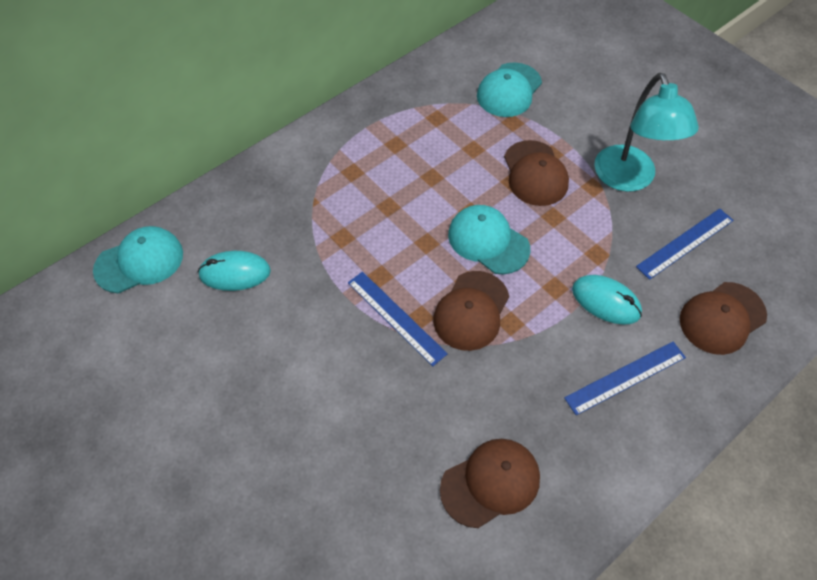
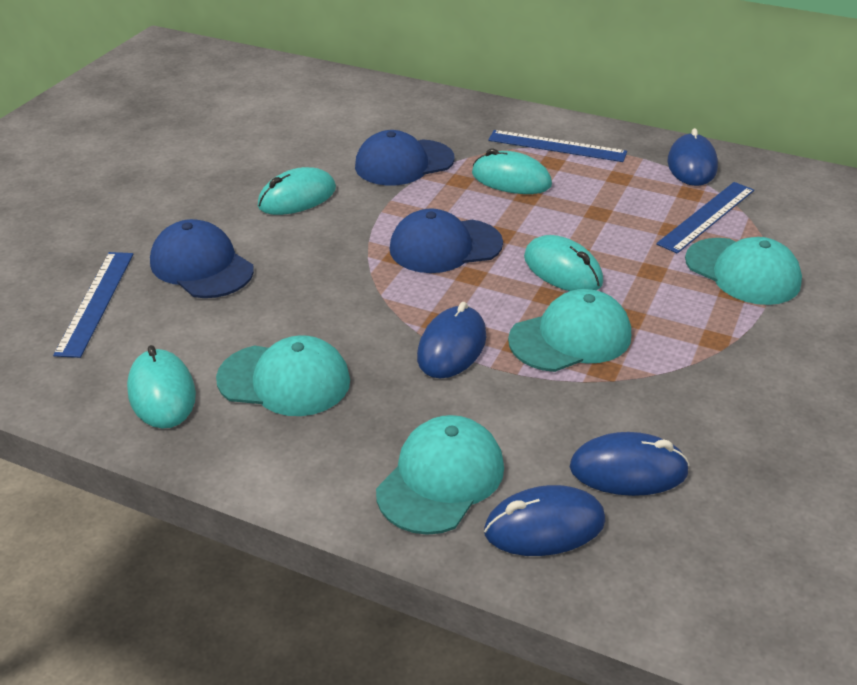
blue cap: none = 0 -> [150,219,254,298] [355,130,455,185] [390,208,503,273] = 3
blue mouse: none = 0 -> [417,302,487,378] [484,485,606,556] [570,432,690,496] [668,128,718,186] = 4
brown cap: [433,271,509,351] [440,439,540,528] [504,140,569,206] [680,282,767,355] = 4 -> none = 0
turquoise cap: [93,226,183,294] [448,205,530,274] [477,62,542,117] = 3 -> [216,335,350,416] [376,415,504,535] [508,289,631,372] [685,237,802,305] = 4
turquoise lamp: [594,73,699,192] = 1 -> none = 0
turquoise mouse: [198,251,271,291] [572,275,642,325] = 2 -> [127,345,196,429] [258,167,336,215] [472,149,552,194] [524,235,603,291] = 4

